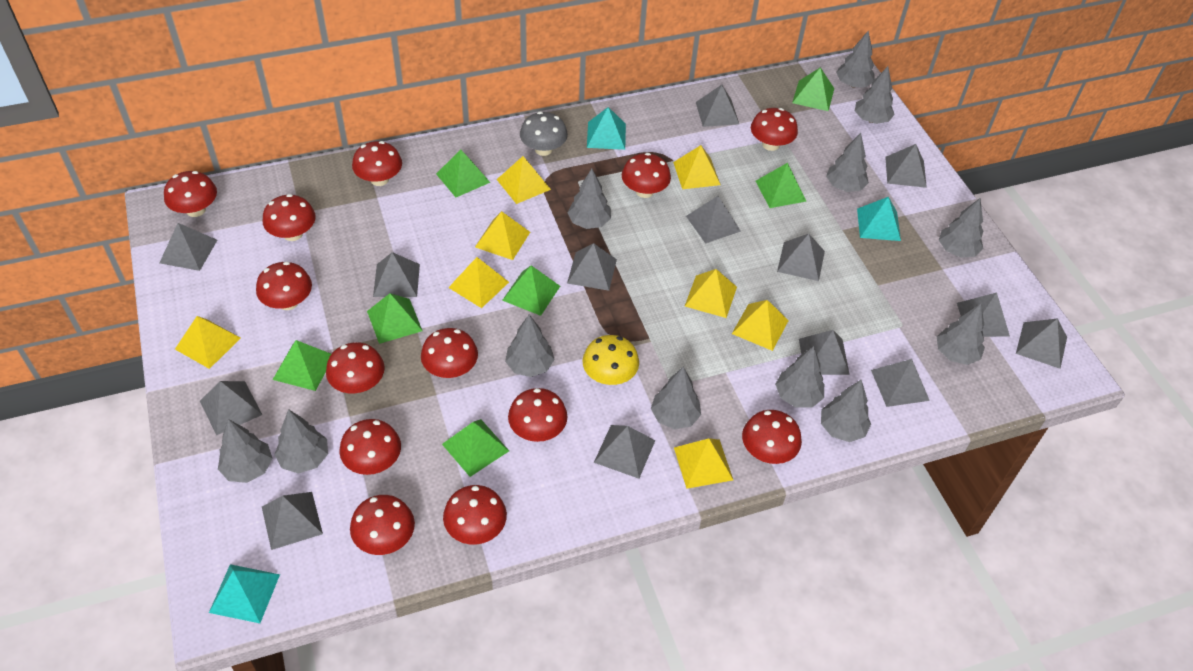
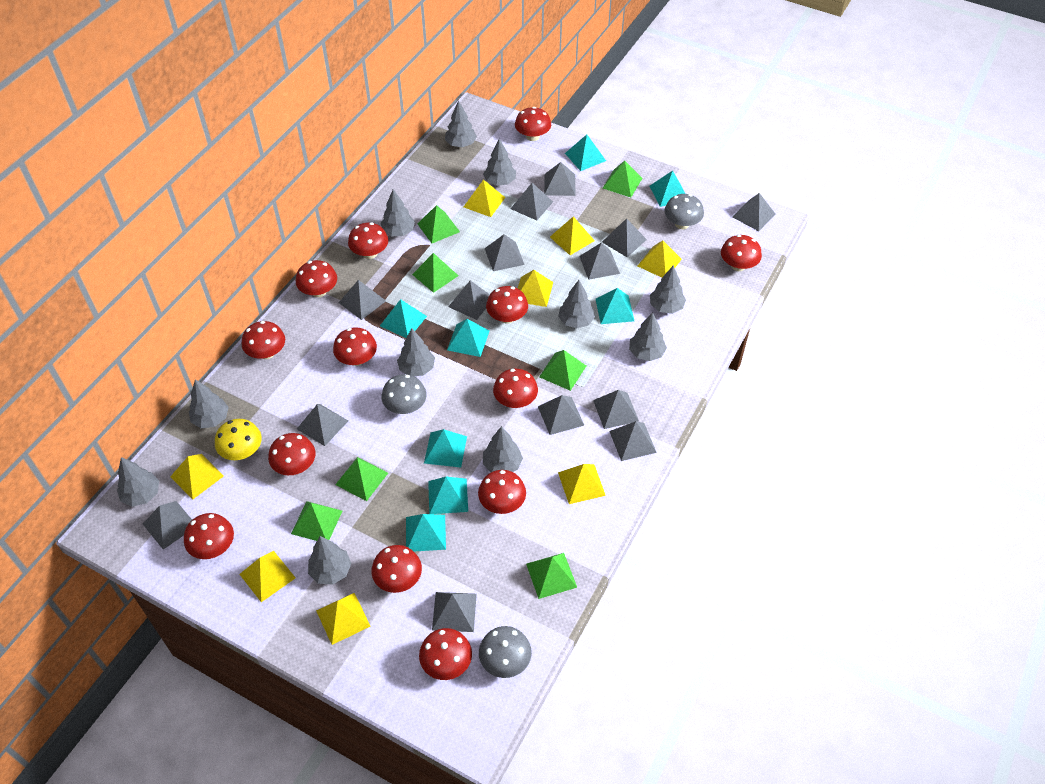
grey mushroom: [520,112,568,156] = 1 -> [382,374,427,414] [479,626,532,678] [664,194,704,229] = 3
grey tree: [218,419,273,483] [274,409,328,474] [505,315,555,377] [567,168,611,229] [651,367,701,429] [775,346,824,407] [821,379,871,442] [826,133,869,192] [836,31,875,88] [855,66,895,124] [937,303,985,365] [939,198,983,258] = 12 -> [117,457,159,507] [189,380,229,428] [308,536,351,585] [381,189,415,236] [397,328,435,376] [445,101,477,147] [483,139,516,186] [483,426,523,472] [558,280,595,328] [629,312,667,361] [650,265,686,314] = 11
turquoise pyramid: [209,564,280,623] [587,107,626,150] [857,197,901,241] = 3 -> [380,299,427,338] [406,514,446,551] [424,429,467,468] [428,477,468,514] [447,319,489,357] [565,134,606,171] [596,288,634,324] [650,171,685,207] = 8

